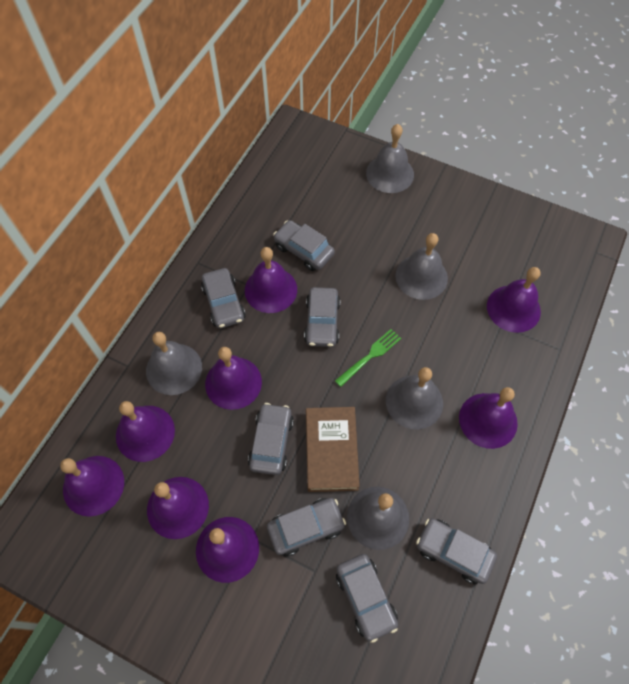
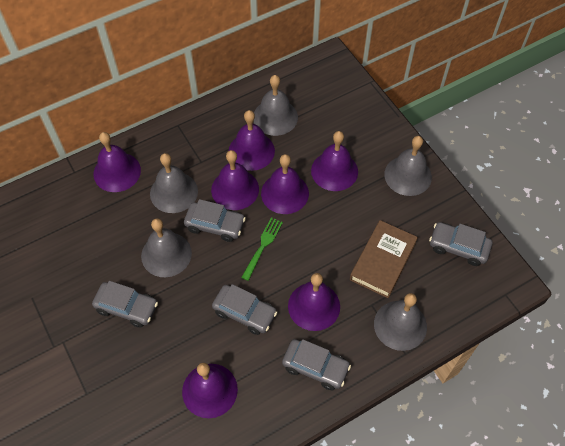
grey car: [201,268,246,328] [248,403,294,475] [267,498,346,556] [273,220,335,271] [304,287,340,347] [336,554,398,643] [416,518,497,584] = 7 -> [92,281,158,328] [184,199,246,242] [212,284,278,335] [282,339,351,390] [429,222,492,266] = 5
purple bell: [60,456,124,517] [116,401,175,462] [147,477,209,539] [196,517,259,583] [205,347,262,410] [245,247,297,313] [459,387,518,449] [487,267,541,333] = 8 -> [93,132,141,192] [182,363,238,418] [211,150,259,210] [229,110,275,171] [261,154,309,214] [288,273,340,331] [311,131,358,191] = 7

